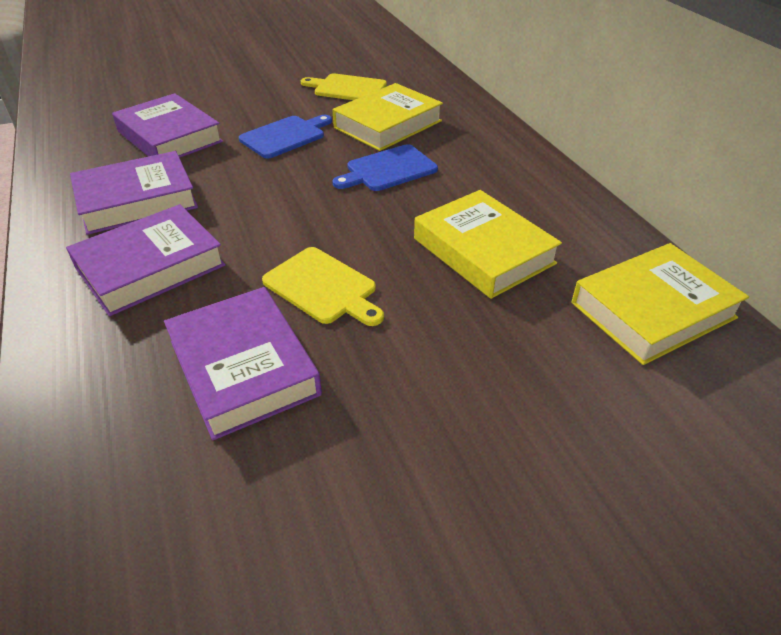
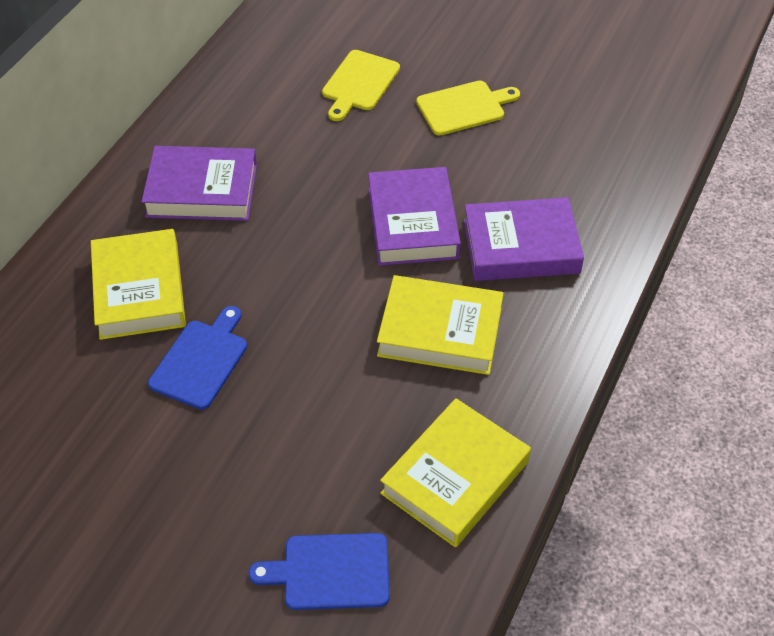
purple book: [66,204,226,316] [70,151,198,235] [112,93,223,158] [164,287,322,440] = 4 -> [141,146,257,221] [368,167,461,266] [463,197,584,281] = 3

